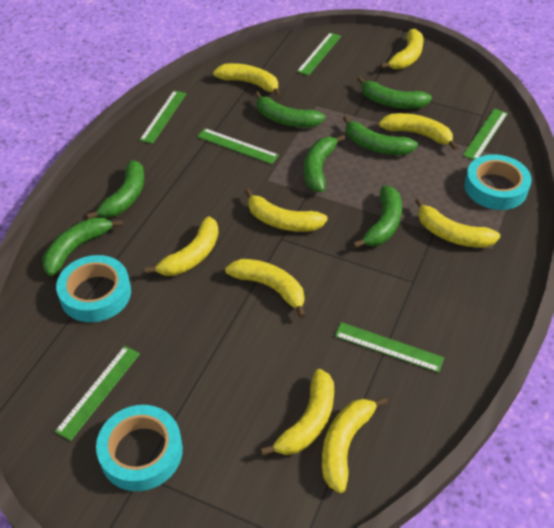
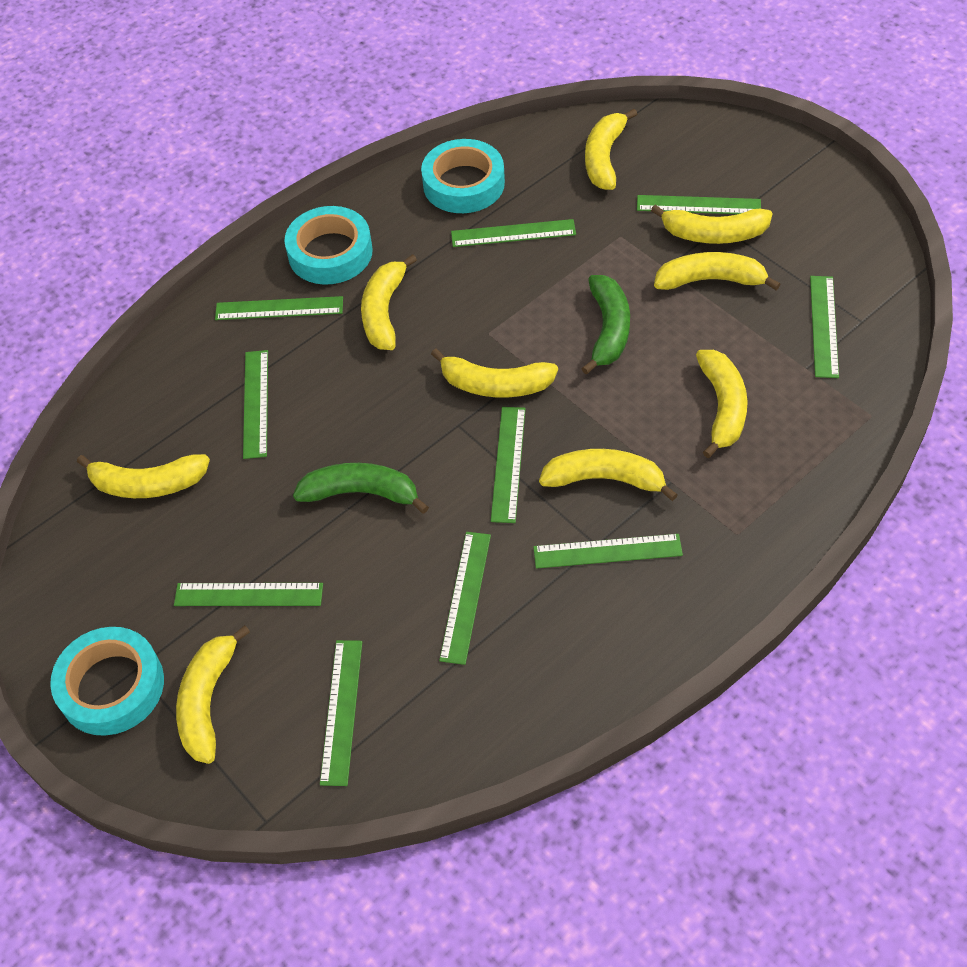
green banana: [42,217,123,276] [86,160,144,219] [254,91,325,127] [304,135,345,192] [343,116,418,155] [353,185,402,248] [357,76,432,109] = 7 -> [293,463,429,514] [581,275,630,375] = 2
green ruler: [55,346,140,441] [139,91,187,144] [197,128,279,164] [297,33,341,76] [335,322,444,373] [463,108,508,160] = 6 -> [174,583,323,606] [215,296,343,320] [243,350,268,459] [320,640,362,786] [439,532,491,665] [451,219,576,247] [491,407,526,523] [533,534,683,569] [637,195,761,214] [810,276,839,378] = 10

